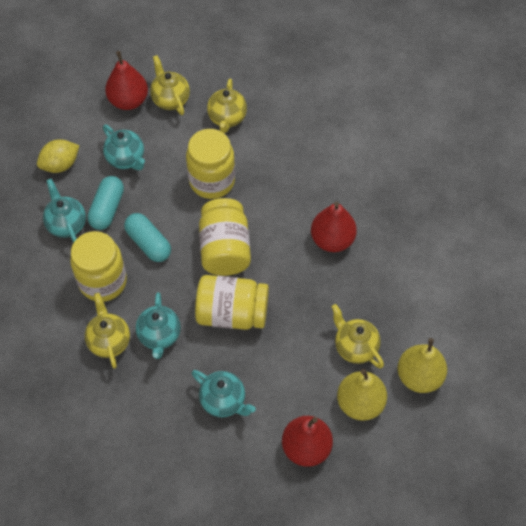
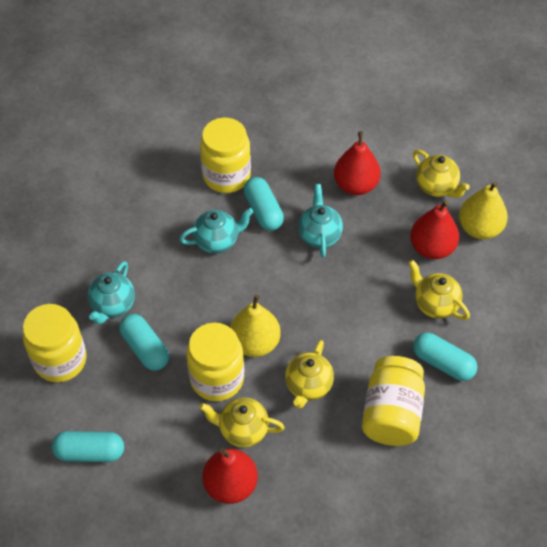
turquoise capsule: [87,176,124,230] [124,213,171,262] = 2 -> [52,431,124,462] [119,314,169,371] [243,177,284,231] [413,333,477,381] = 4
turquoise teapot: [43,179,86,243] [103,125,145,170] [136,292,181,359] [192,370,256,417] = 4 -> [88,261,135,325] [179,208,253,254] [298,184,343,258] = 3
yellow lemon: [37,139,79,173] = 1 -> none = 0

